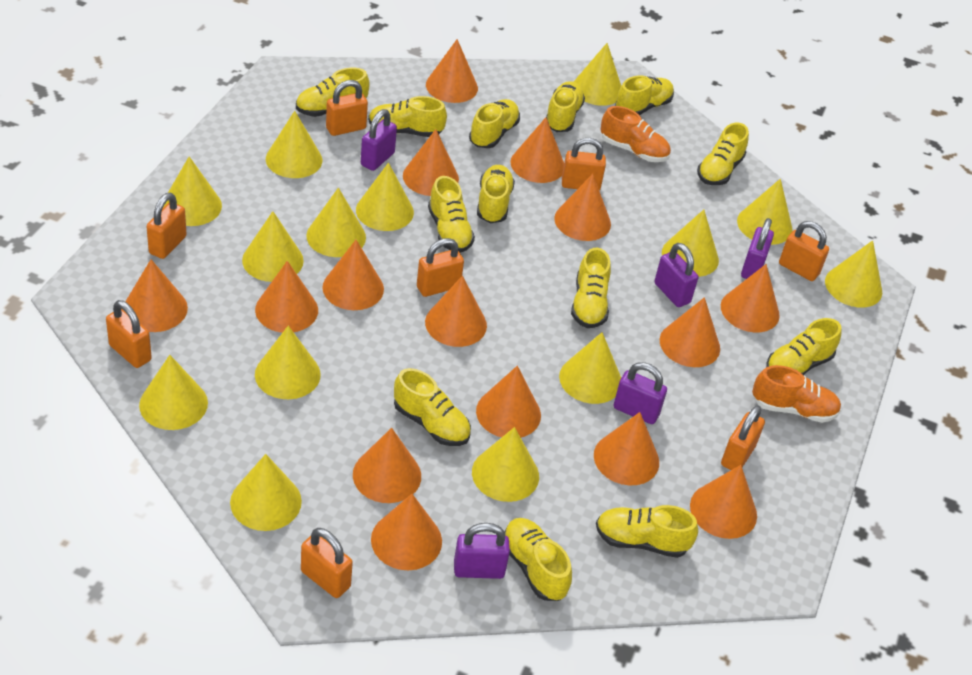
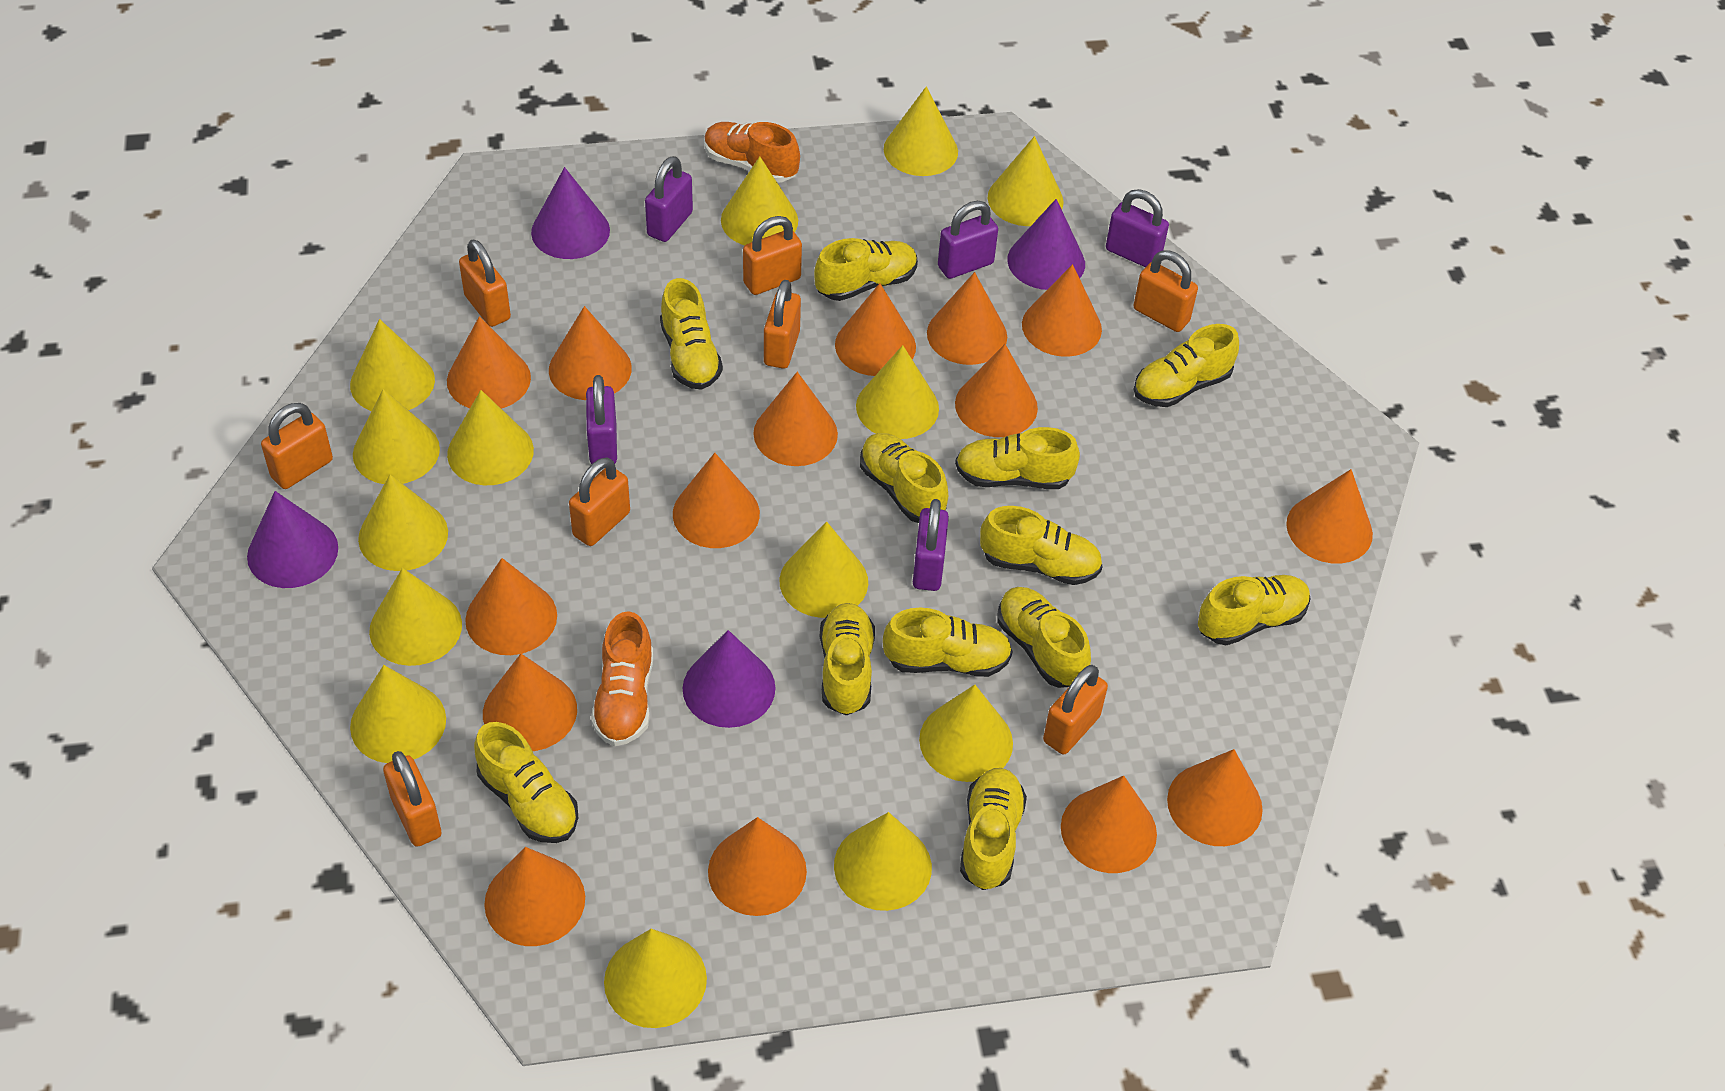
purple cone: none = 0 -> [247,491,338,588] [531,167,610,259] [683,630,775,728] [1007,199,1085,290] = 4
yellow shoe: [296,68,370,117] [368,96,447,137] [394,368,471,446] [428,176,475,253] [469,99,520,148] [477,165,515,223] [505,518,572,601] [546,81,585,132] [571,248,611,328] [596,505,698,558] [615,76,674,115] [697,123,749,185] [766,318,841,375] = 13 -> [474,722,578,843] [660,278,723,390] [814,238,918,301] [820,603,875,715] [860,433,948,523] [883,608,1013,677] [955,427,1080,489] [960,768,1027,890] [980,506,1103,585] [997,587,1091,688] [1133,324,1239,407] [1198,575,1311,645] = 12

